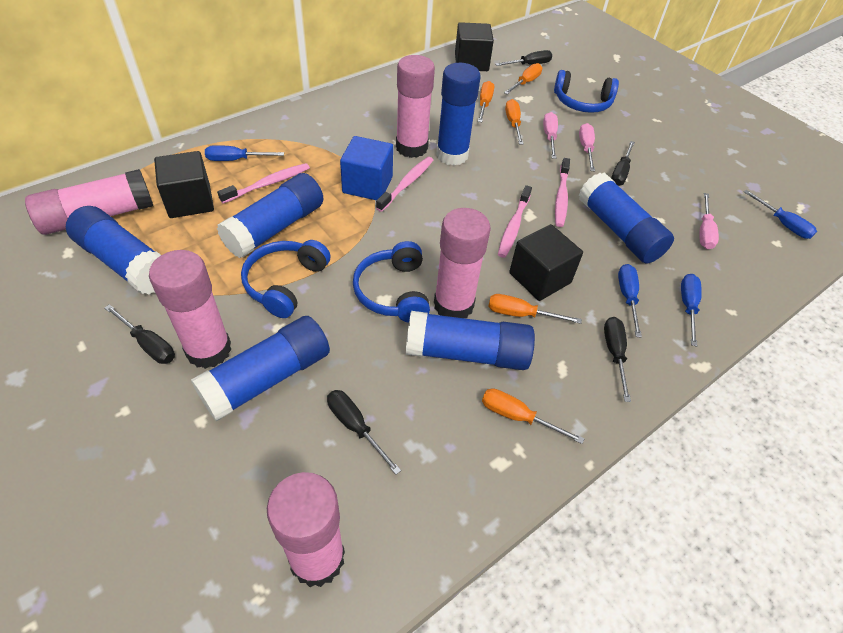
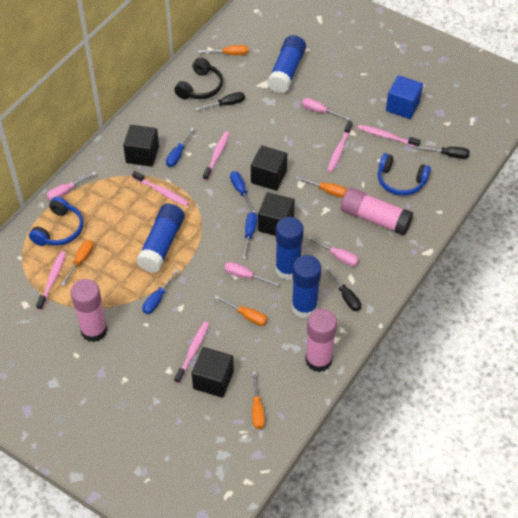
black cube: [154,151,214,218] [455,22,494,71] [509,224,583,301] = 3 -> [123,125,159,167] [192,347,234,398] [251,145,287,191] [258,192,295,236] = 4
black headphones: none = 0 -> [174,58,223,100] = 1
black screwdriver: [105,304,175,364] [327,390,401,474] [496,50,552,66] [604,317,631,402] [611,141,635,186] = 5 -> [195,92,245,111] [325,267,361,311] [416,146,470,159] = 3
blue glue stick: [66,206,161,295] [191,316,330,422] [217,173,323,258] [406,311,535,370] [436,63,480,166] [579,173,674,264] = 6 -> [136,204,184,273] [267,35,306,93] [275,217,304,280] [292,255,321,319] = 4
blue headphones: [241,240,330,318] [353,241,430,323] [554,70,619,113] = 3 -> [29,197,83,246] [378,153,431,196] = 2
pink glue stick: [25,169,153,235] [149,250,232,369] [267,472,345,587] [396,55,435,158] [434,208,491,318] = 5 -> [70,279,108,342] [305,309,337,372] [341,188,413,235] = 3
pink screwdriver: [543,112,558,159] [579,123,595,171] [699,193,719,249] = 3 -> [46,172,96,201] [224,262,279,286] [302,98,351,120] [307,236,359,266] = 4
pink toothbrush: [217,163,310,203] [376,157,433,212] [498,185,532,258] [555,158,570,227] = 4 -> [36,251,66,310] [132,171,189,206] [174,322,209,384] [203,131,230,181] [327,121,353,172] [358,124,421,147] = 6

